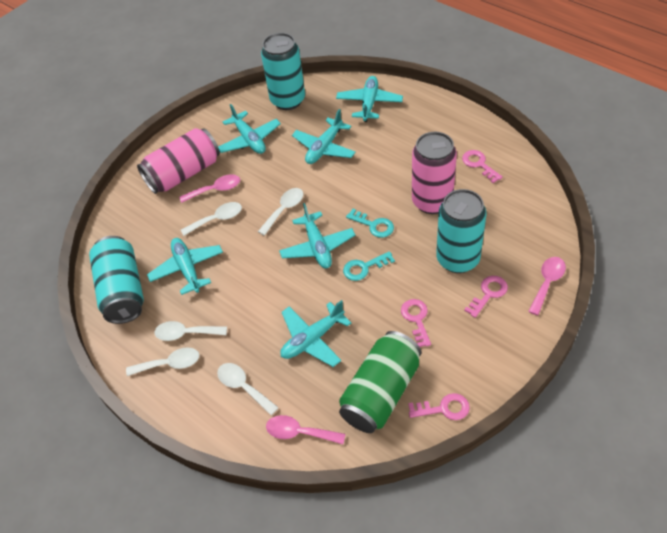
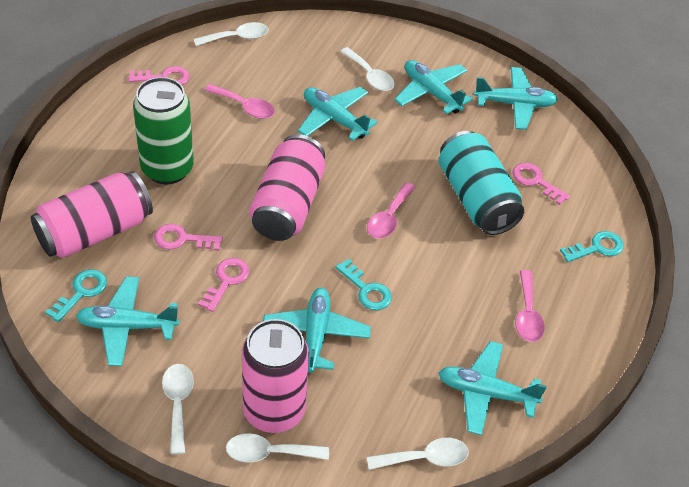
pink can: [137,128,220,194] [412,132,457,214] = 2 -> [31,171,153,258] [242,319,309,433] [249,134,325,241] = 3
turquoise can: [89,236,144,324] [261,33,305,110] [436,189,487,273] = 3 -> [439,131,524,235] = 1
turquoise key: [343,251,395,281] [346,209,394,238] = 2 -> [45,269,107,322] [336,259,392,310] [560,231,624,262] = 3

